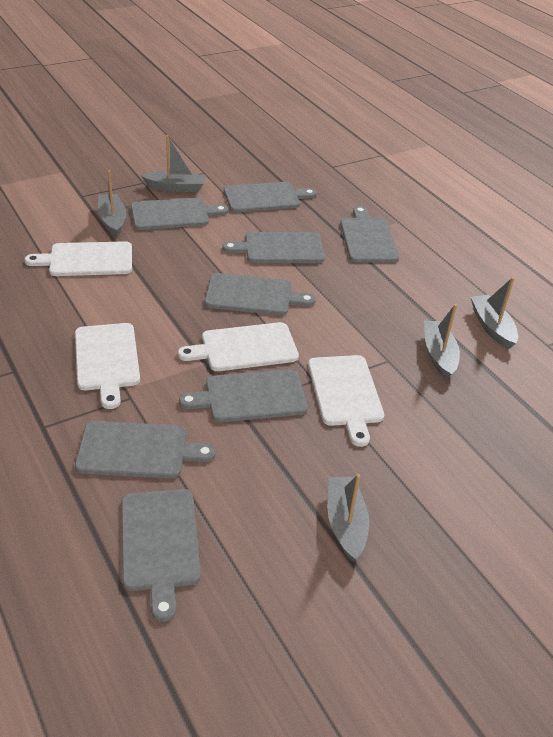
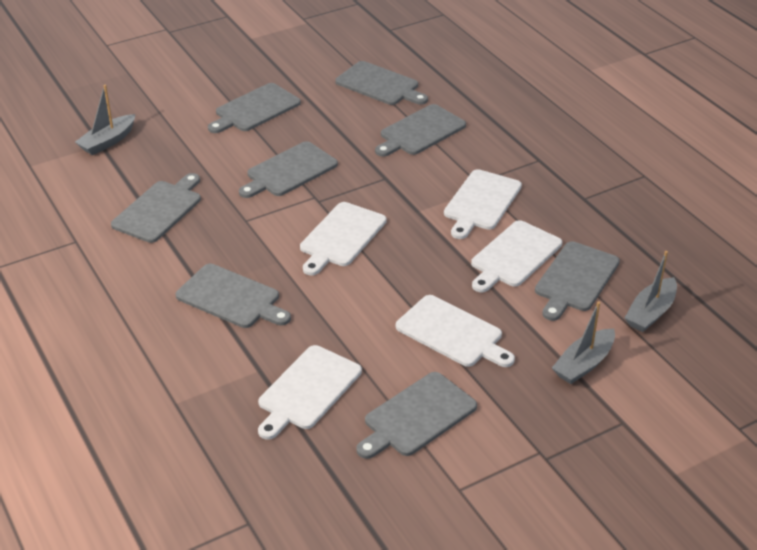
grey boat: [98,170,126,237] [141,135,206,192] [327,474,369,562] [424,304,460,379] [471,277,518,349] = 5 -> [75,85,136,155] [552,301,615,384] [625,251,677,332] = 3
white cutting board: [25,241,132,276] [75,323,140,409] [178,322,299,371] [308,355,384,447] = 4 -> [258,345,362,440] [300,202,387,275] [396,295,515,367] [444,169,522,239] [471,220,562,292] = 5

